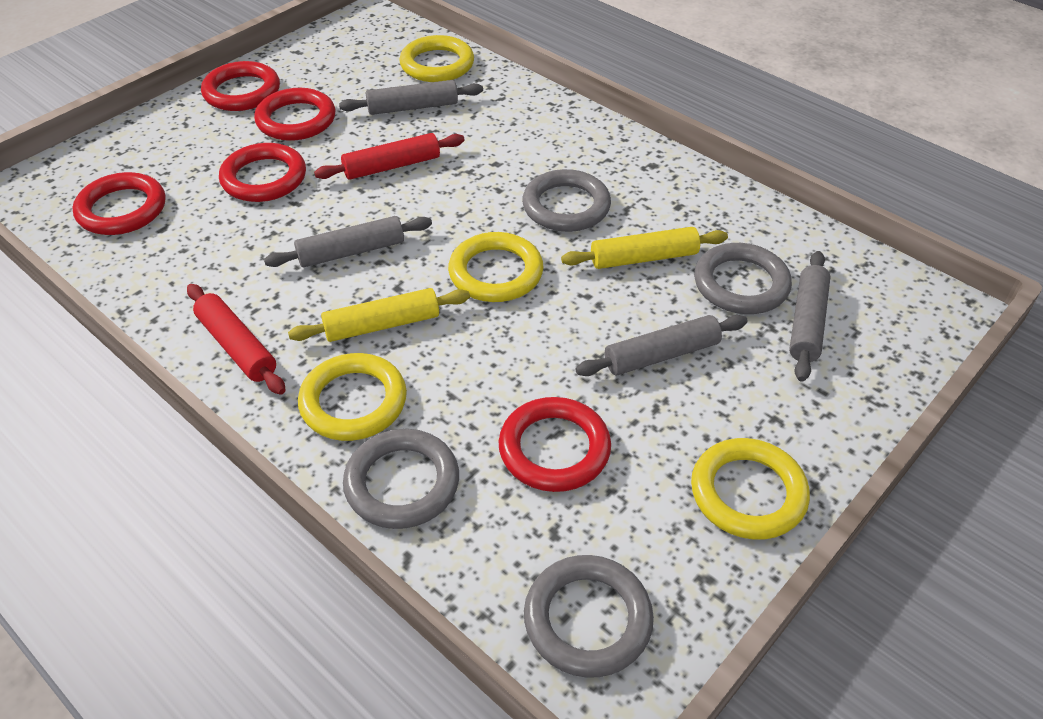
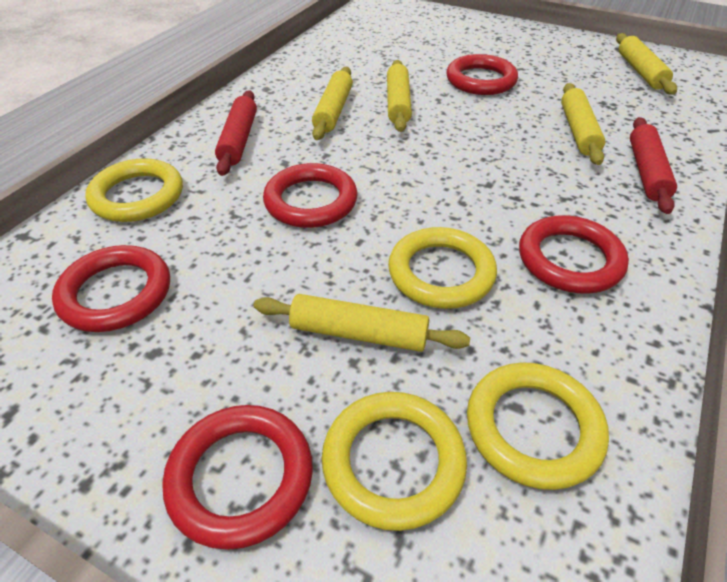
grey ring: [343,429,459,529] [522,169,611,232] [524,555,654,678] [694,243,792,314] = 4 -> none = 0
grey rolling pin: [264,216,432,267] [339,80,483,115] [575,315,748,376] [789,251,831,382] = 4 -> none = 0
yellow rolling pin: [288,288,470,342] [561,227,728,269] = 2 -> [254,294,470,352] [312,67,353,140] [387,60,412,132] [561,83,605,165] [616,33,677,95] = 5

